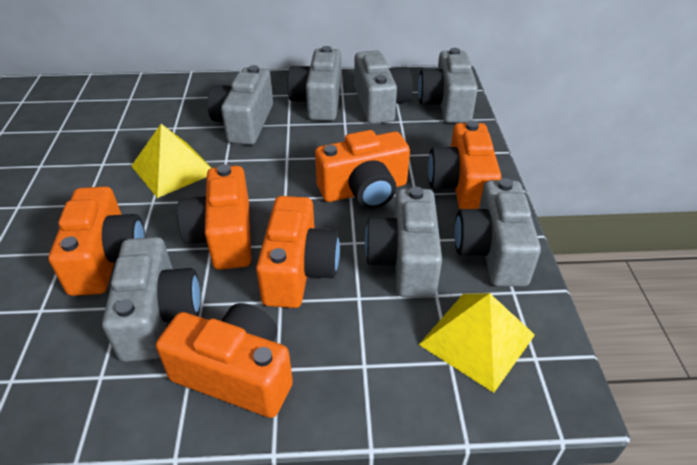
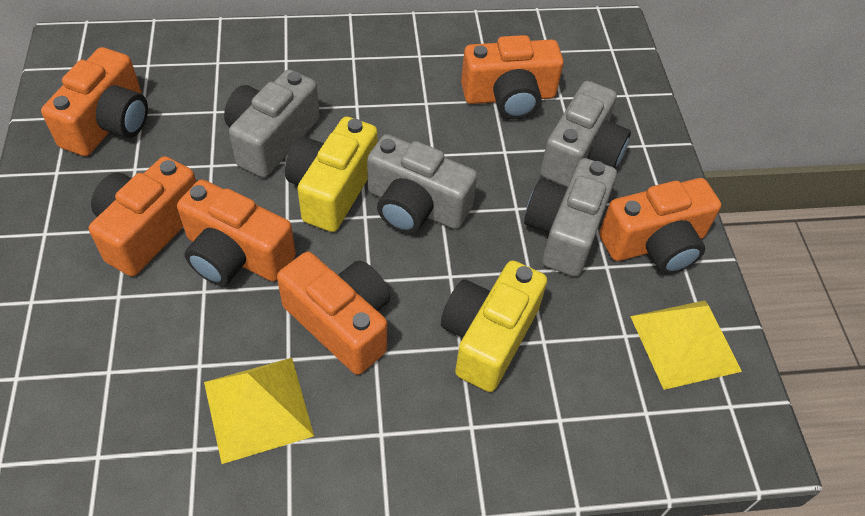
grey camera: [102,237,200,362] [208,65,273,145] [287,46,342,121] [354,51,413,124] [365,187,442,298] [418,48,478,123] [455,178,541,287] = 7 -> [224,70,320,178] [367,134,477,234] [524,158,617,277] [540,81,631,187] = 4
yellow camera: none = 0 -> [285,117,378,232] [441,260,547,392] = 2

